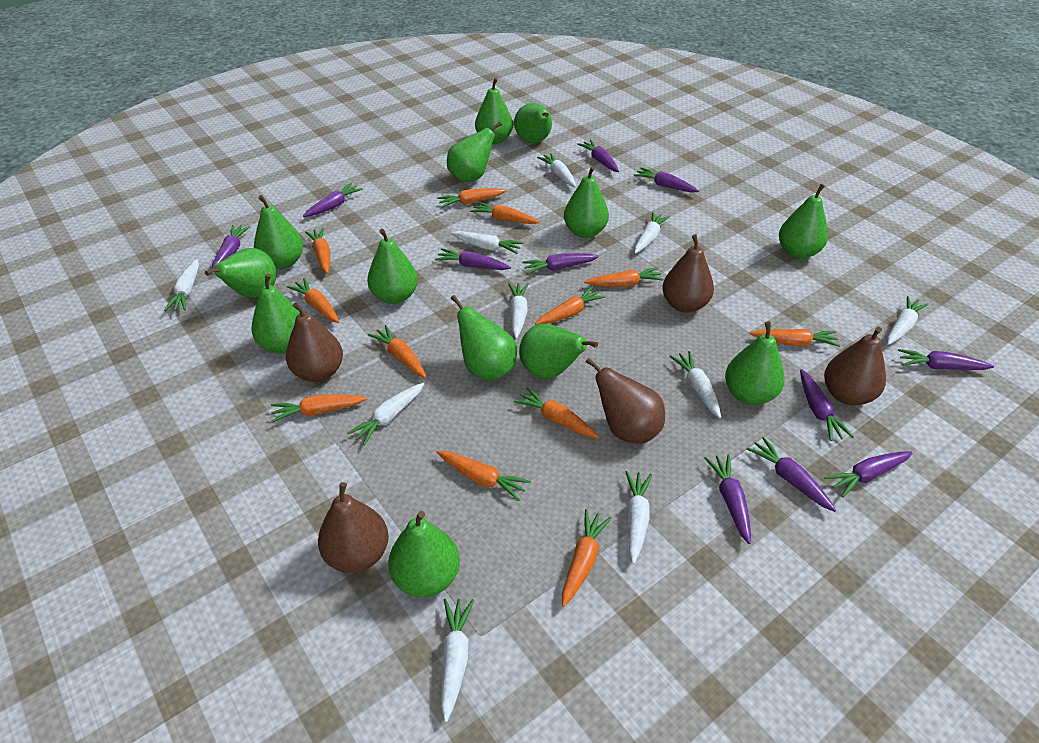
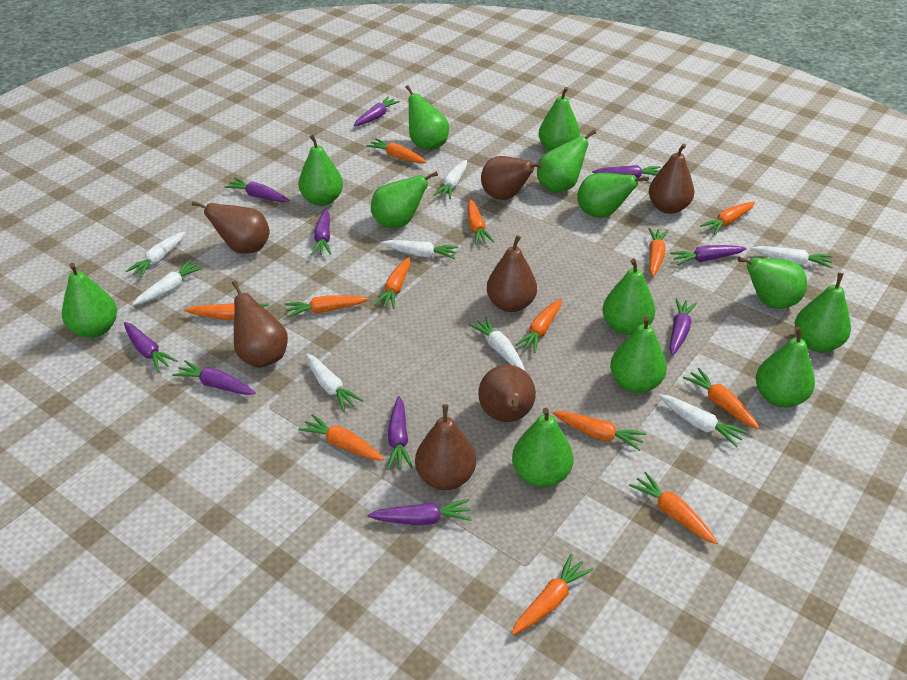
brown pear: [286,302,343,382] [318,482,389,573] [586,358,665,444] [662,234,714,313] [824,327,886,405] = 5 -> [192,201,270,254] [232,281,288,368] [415,404,476,490] [478,365,536,422] [481,156,543,200] [487,235,537,312] [649,143,694,214] = 7
orange carrot: [271,394,367,422] [287,278,339,323] [305,228,330,274] [368,325,426,378] [437,188,506,208] [437,451,531,501] [470,202,539,224] [513,387,599,439] [535,286,606,325] [562,509,612,607] [584,267,664,287] [750,329,840,347] = 12 -> [184,303,269,320] [284,295,368,318] [298,414,384,461] [366,138,427,163] [374,257,411,309] [467,199,494,245] [511,554,593,635] [515,299,562,353] [553,411,647,451] [629,472,718,544] [648,228,668,277] [683,368,760,429] [700,202,755,235] = 13
purple carrot: [212,225,251,269] [303,183,363,217] [435,248,511,270] [522,253,599,274] [577,140,619,172] [634,167,699,193] [705,455,751,544] [747,437,836,512] [800,369,854,441] [825,452,912,497] [898,349,994,370] = 11 -> [124,322,178,372] [172,360,256,395] [225,178,289,202] [311,209,331,255] [354,97,401,126] [367,499,472,525] [387,396,413,470] [592,165,660,179] [670,245,747,265] [670,298,697,356] = 10
white carrot: [164,259,199,311] [347,383,424,445] [441,598,474,722] [451,231,523,254] [508,283,529,339] [537,153,577,187] [626,471,652,564] [635,212,670,254] [669,351,721,419] [887,296,929,345] = 10 -> [125,231,185,278] [132,260,204,305] [306,354,363,412] [382,240,459,259] [433,160,467,199] [468,317,526,372] [658,394,748,447] [751,246,832,268] = 8

